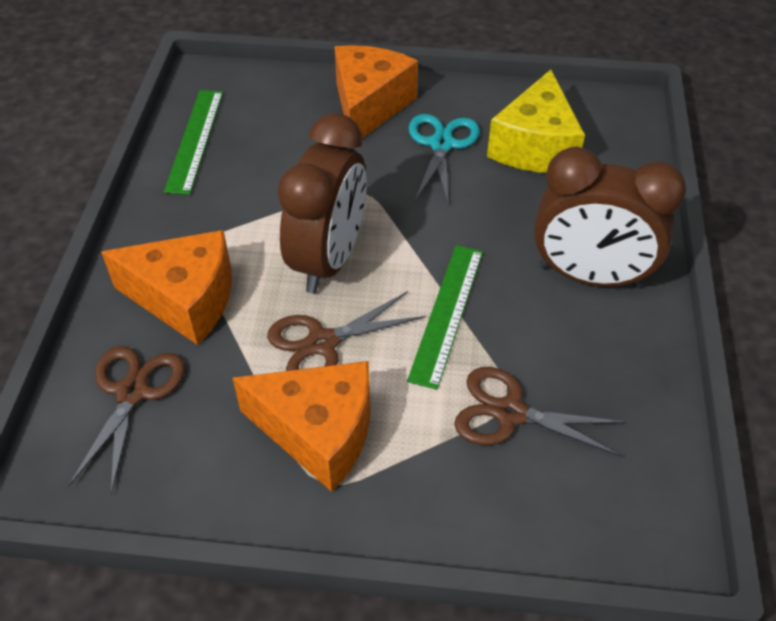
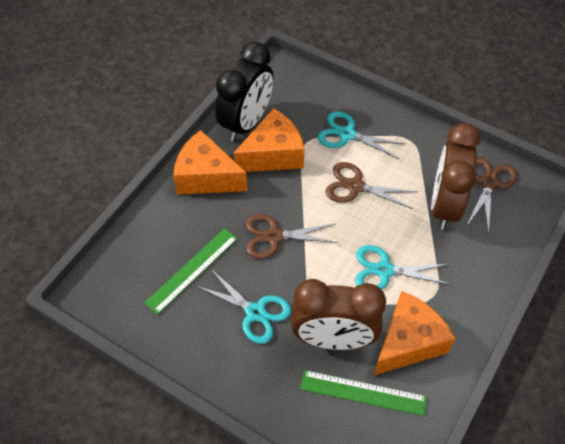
black clock: none = 0 -> [215,42,274,141] = 1
turquoise scissors: [408,114,480,207] = 1 -> [196,268,291,344] [318,111,405,159] [355,245,451,290] = 3
yellow cheese: [487,70,585,173] = 1 -> none = 0

